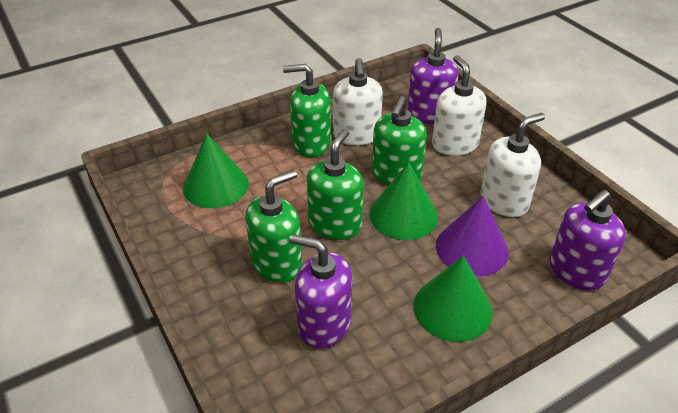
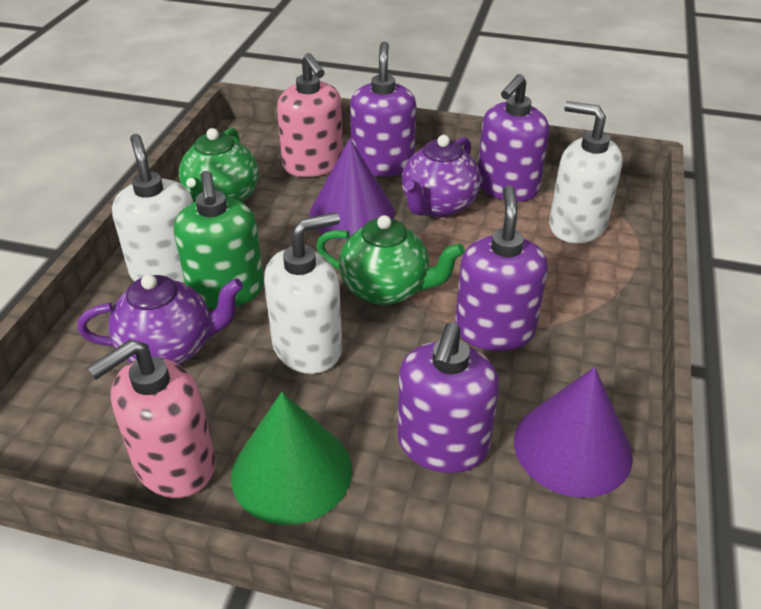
green cone: [183,133,249,208] [370,162,438,240] [414,256,493,342] = 3 -> [231,392,352,525] = 1
green soap dispenser: [245,170,302,283] [283,64,331,157] [307,129,364,240] [372,96,427,185] = 4 -> [174,171,264,309] = 1
green teapot: none = 0 -> [179,128,259,202] [316,215,465,305] = 2
pink soap dispenser: none = 0 -> [87,340,216,498] [277,53,343,177] = 2
purple cone: [436,196,509,277] = 1 -> [309,138,395,240] [514,367,633,498] = 2
purple soap dispenser: [289,234,352,349] [407,28,459,124] [549,190,626,291] = 3 -> [350,41,416,177] [397,322,499,473] [455,185,548,351] [478,74,549,202] = 4
purple teapot: none = 0 -> [77,274,243,364] [401,135,481,217] = 2

